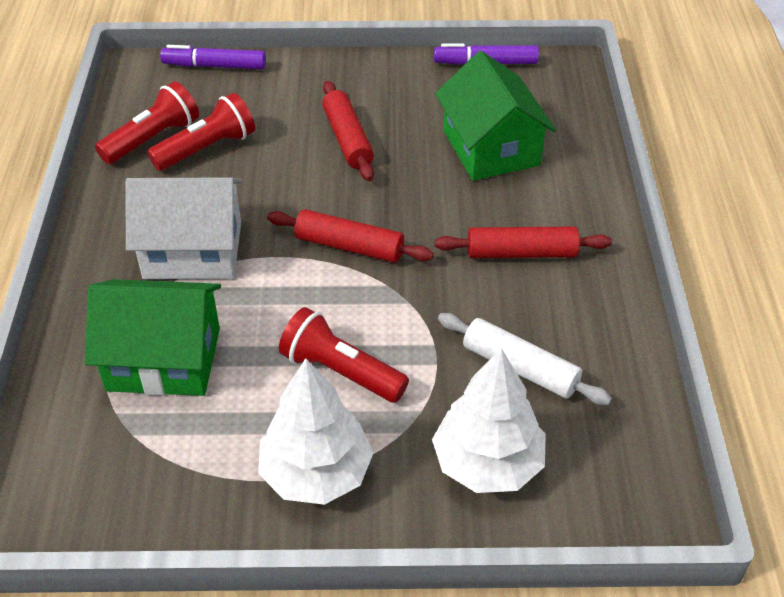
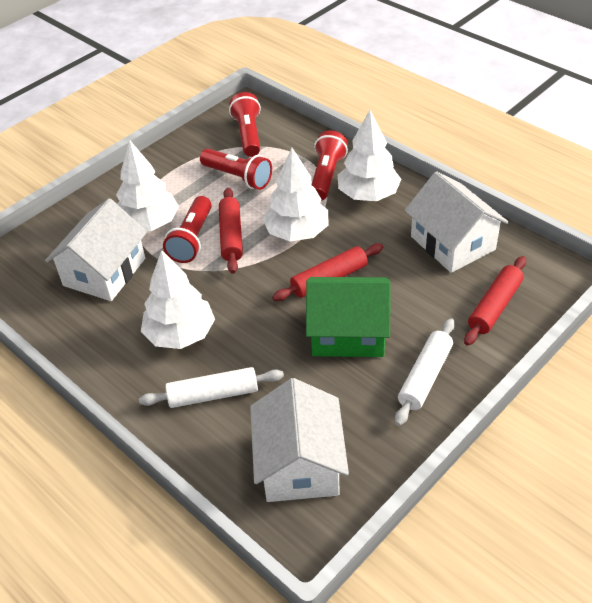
green house: [85,279,221,396] [435,51,556,181] = 2 -> [306,277,391,357] = 1
purple marker: [160,45,266,69] [434,44,539,65] = 2 -> none = 0
red flashlight: [95,81,199,164] [147,93,255,171] [279,307,409,403] = 3 -> [163,196,212,263] [200,149,272,190] [229,92,261,157] [312,130,348,201] = 4
white house: [125,177,243,279] = 1 -> [45,198,147,301] [250,378,349,502] [405,171,509,273] = 3
white rolling pin: [438,313,612,405] = 1 -> [139,367,284,408] [395,318,455,426] = 2
white tree: [258,358,373,505] [432,348,546,493] = 2 -> [116,140,179,231] [141,250,215,349] [262,148,329,241] [338,110,401,201] = 4

